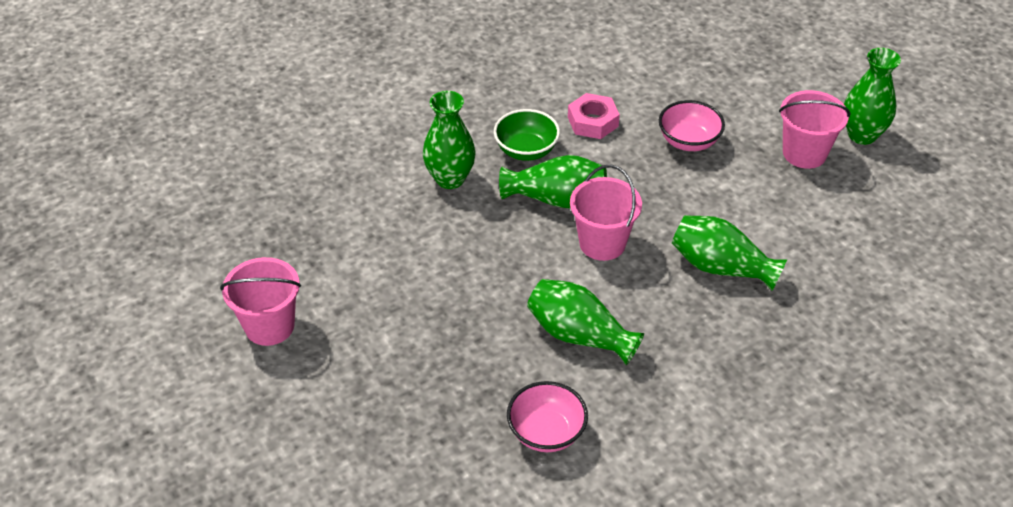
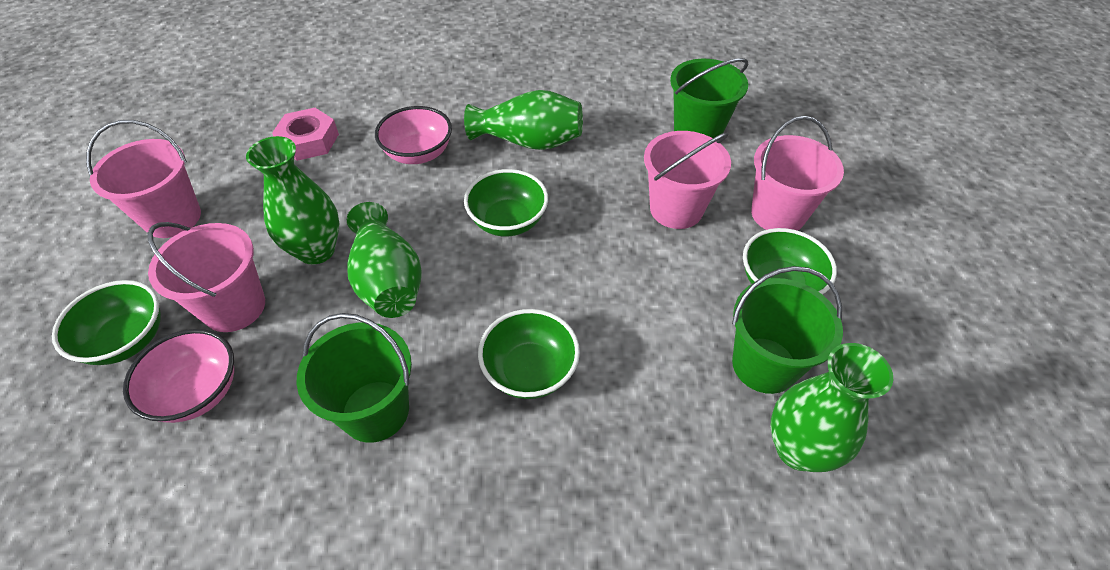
green bowl: [494,109,560,161] = 1 -> [52,280,161,365] [464,169,548,236] [478,309,580,399] [743,228,837,294] = 4
green bucket: none = 0 -> [297,313,412,443] [670,58,748,138] [732,266,843,394] = 3
green vase: [423,91,476,189] [499,155,607,209] [527,279,644,365] [672,215,787,291] [844,48,901,145] = 5 -> [246,136,339,265] [347,202,422,318] [464,90,583,150] [770,343,893,472] = 4
pink bucket: [220,257,301,346] [570,165,642,261] [779,90,851,169] = 3 -> [86,120,201,238] [147,222,265,332] [644,131,731,229] [751,116,844,231] = 4

